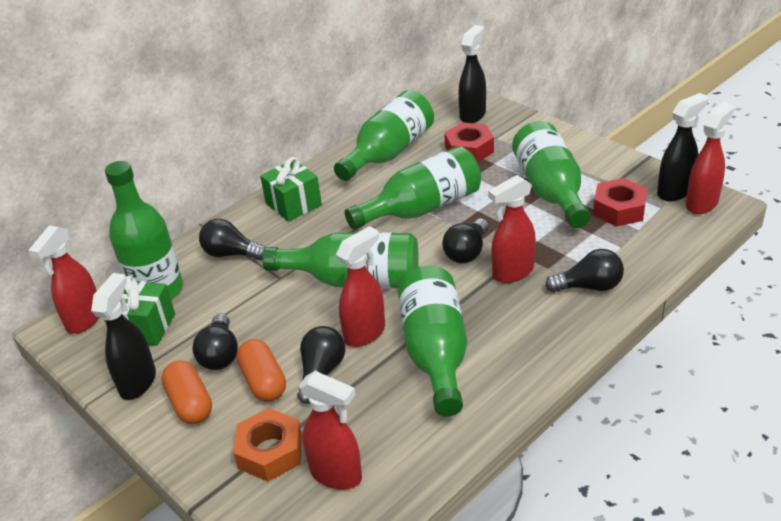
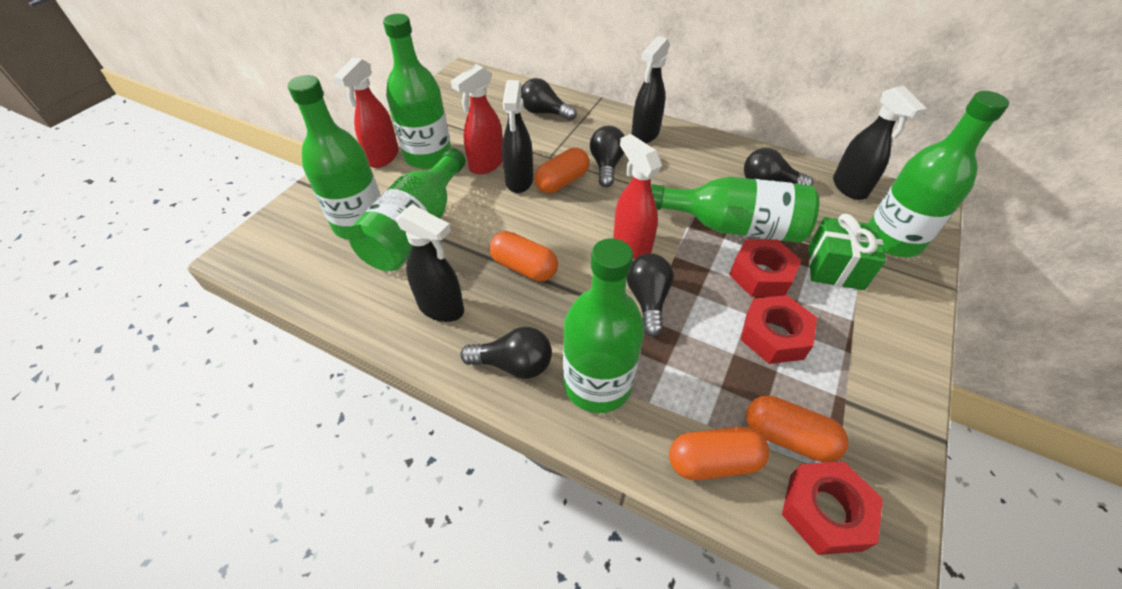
black spray bottle: [91,273,156,400] [458,25,486,123] [657,93,709,201] = 3 -> [395,204,464,322] [502,80,533,193] [631,36,670,143] [833,86,927,200] = 4
green gift: [104,276,175,346] [260,157,322,222] = 2 -> [808,214,886,290] = 1
orange capsule: [161,360,212,424] [236,339,286,402] = 2 -> [489,231,558,281] [534,148,589,193] [669,427,769,480] [746,396,848,463] = 4
orange nut: [233,408,302,482] = 1 -> none = 0
red nut: [444,122,494,163] [593,178,647,227] = 2 -> [729,239,802,297] [740,295,817,364] [782,461,883,555] = 3
red spray bottle: [28,225,99,334] [299,371,362,490] [336,226,385,347] [488,175,536,283] [686,102,735,214] = 5 -> [333,57,399,168] [451,64,503,174] [614,134,662,259] = 3

